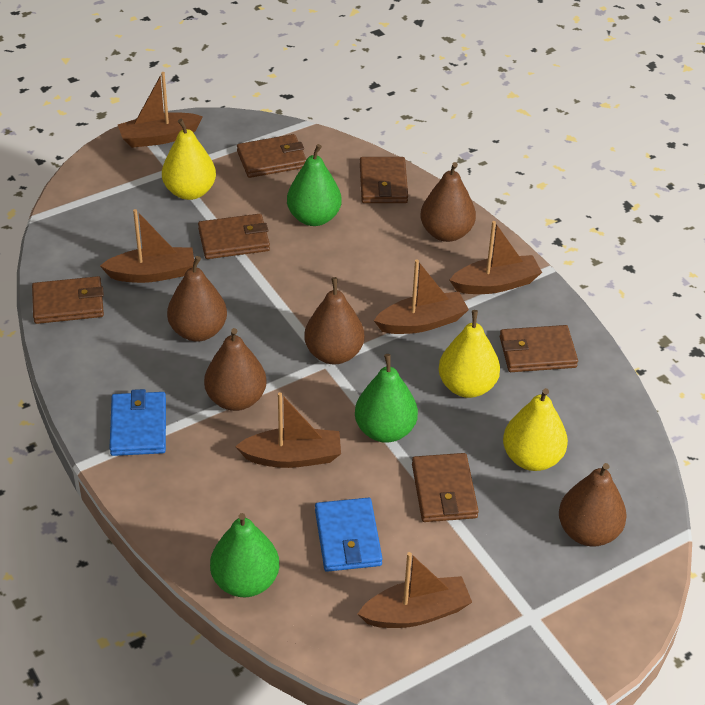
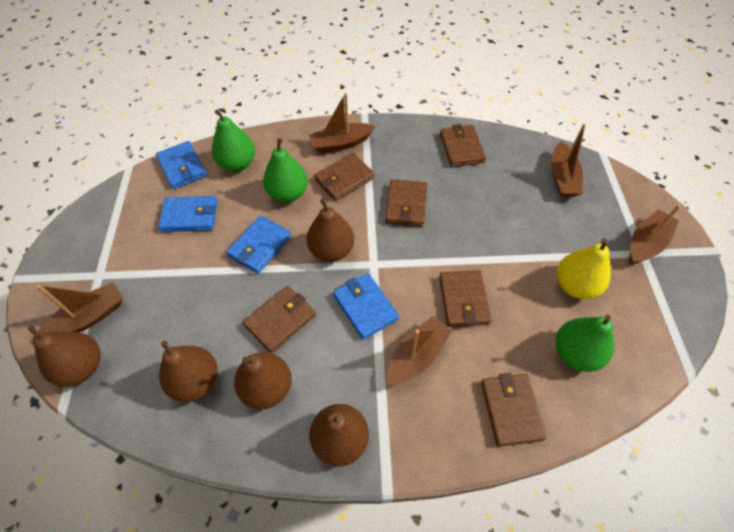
blue wallet: [109,389,166,456] [315,498,383,572] = 2 -> [156,141,207,189] [158,196,217,232] [226,216,291,274] [333,273,399,340] = 4
brown boat: [100,209,194,283] [118,72,203,148] [235,392,341,468] [358,552,472,628] [374,260,469,334] [450,221,542,294] = 6 -> [36,282,123,334] [309,93,375,153] [387,316,452,386] [551,124,586,197] [629,205,681,265] = 5
yellow pear: [162,119,216,200] [439,310,500,398] [503,388,568,471] = 3 -> [557,238,611,299] = 1

